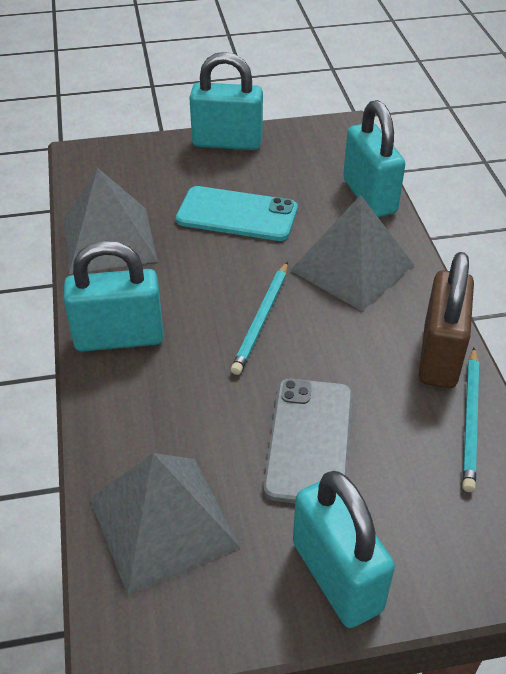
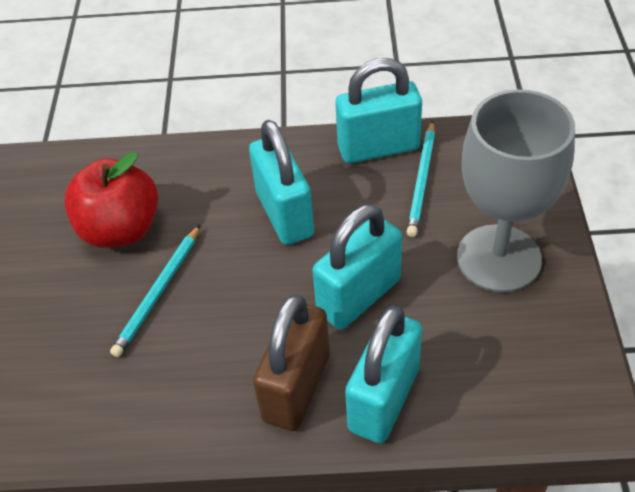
grey goblet: none = 0 -> [457,89,575,293] = 1
grey phone: [263,379,353,503] = 1 -> none = 0
grey pyramid: [63,168,157,274] [90,453,240,595] [290,195,414,311] = 3 -> none = 0
red apple: none = 0 -> [64,152,158,248] = 1
turquoise phone: [176,186,298,241] = 1 -> none = 0

